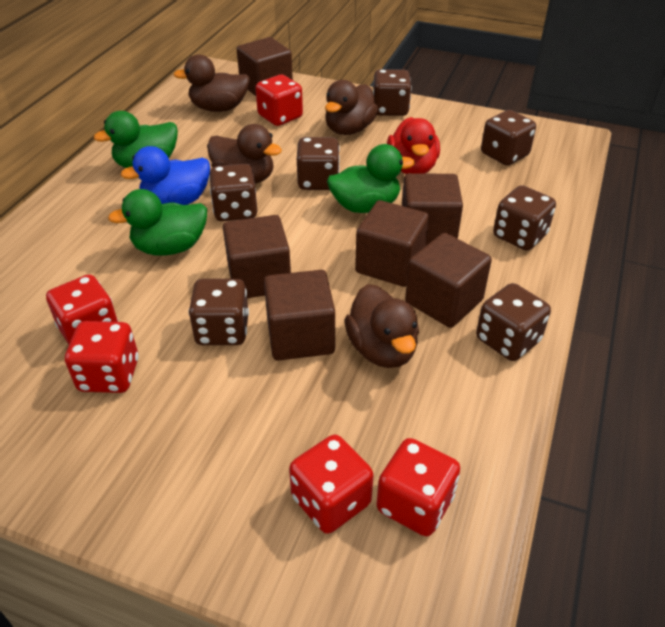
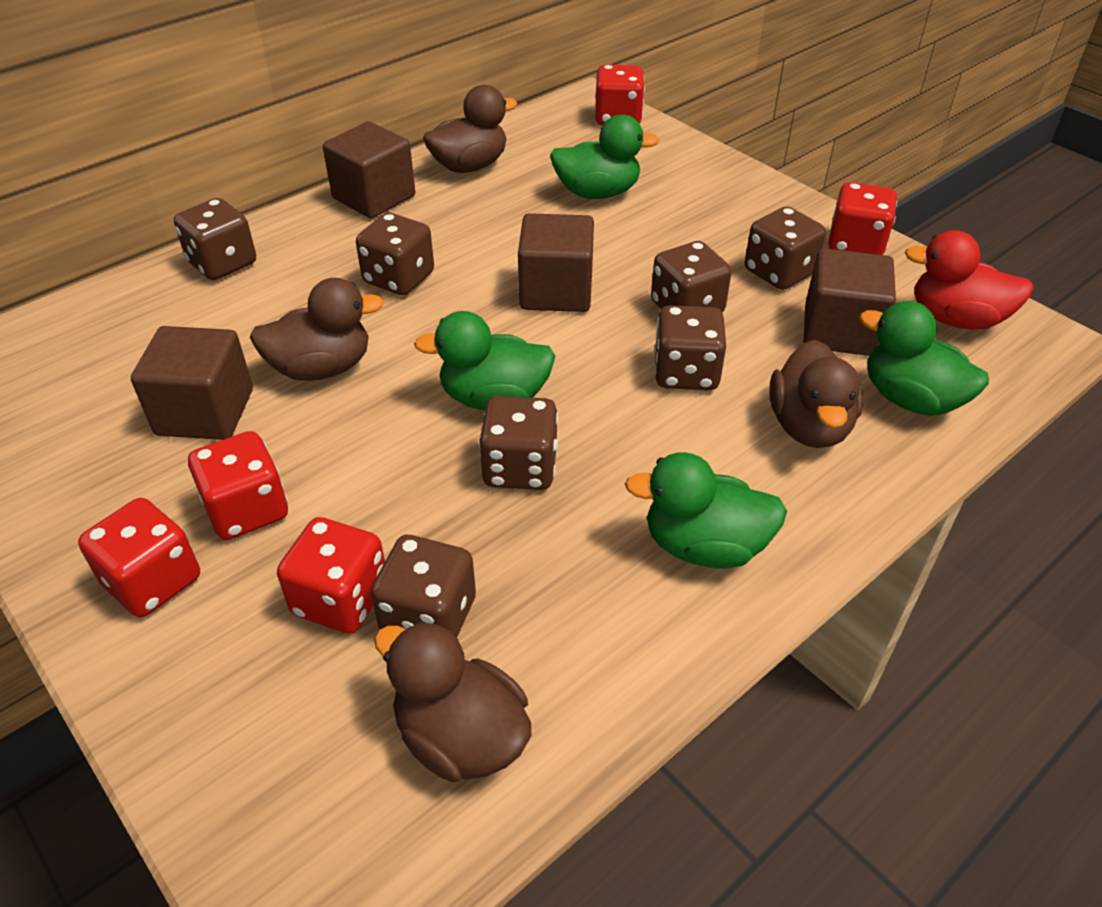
blue duck: [121,146,210,205] = 1 -> none = 0
brown cube: [223,215,291,298] [237,37,293,96] [264,270,335,361] [355,200,429,287] [402,173,463,245] [405,233,492,328] = 6 -> [131,326,253,440] [323,122,415,219] [518,213,594,312] [804,248,896,356] = 4
green duck: [94,111,178,168] [108,189,207,256] [327,144,415,213] = 3 -> [414,311,556,410] [550,114,659,199] [625,452,787,569] [859,301,989,416] = 4

